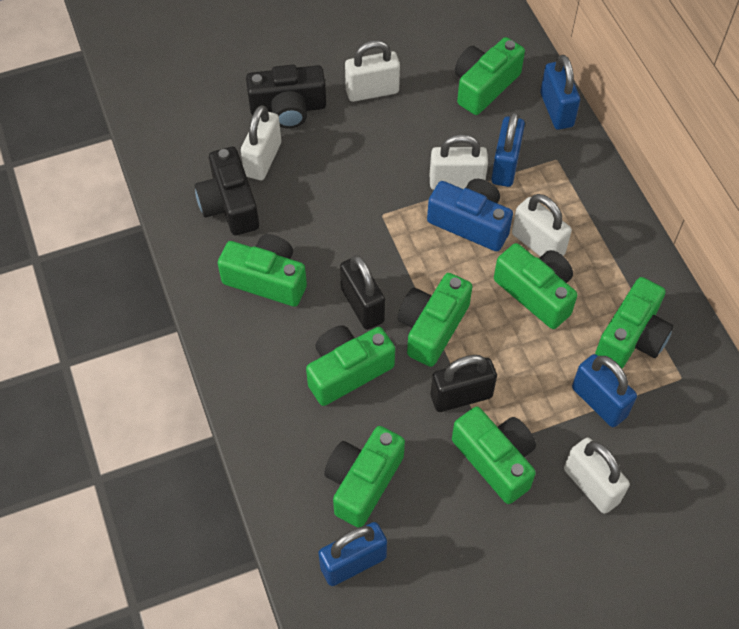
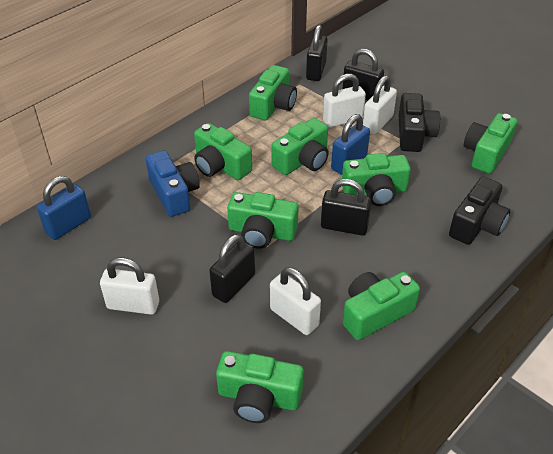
black padlock: [340,255,385,330] [431,355,497,412] = 2 -> [209,234,255,303] [306,25,328,81] [321,179,372,236] [343,49,384,100] = 4
blue padlock: [318,522,387,586] [491,111,525,187] [540,55,580,130] [572,354,637,427] = 4 -> [37,176,91,240] [331,114,370,175] = 2
white padlock: [241,105,281,180] [345,40,400,102] [430,134,488,190] [512,194,572,257] [564,438,630,514] = 5 -> [100,258,159,315] [270,267,321,335] [323,74,366,128] [363,76,397,135] = 4

